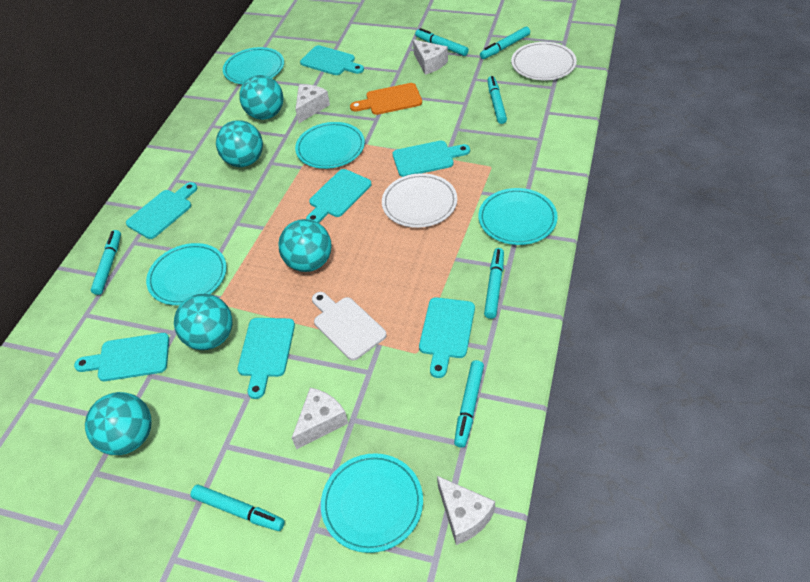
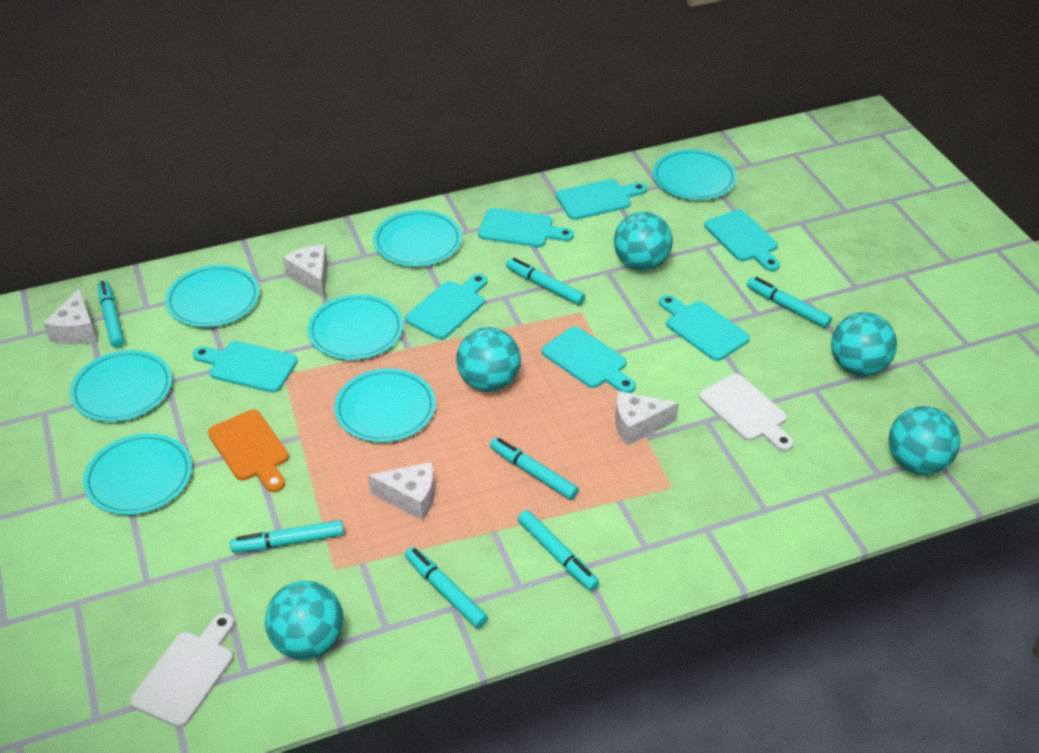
turquoise plate: [146,243,227,305] [223,47,284,84] [295,122,365,169] [321,453,423,553] [478,188,558,245] = 5 -> [70,350,172,422] [83,433,192,515] [165,265,260,327] [308,294,403,360] [334,369,436,442] [373,210,462,267] [653,149,737,200] = 7
white cutting board: [312,292,387,360] = 1 -> [130,613,234,728] [699,374,794,451] = 2
white plate: [382,173,457,228] [511,42,577,80] = 2 -> none = 0

